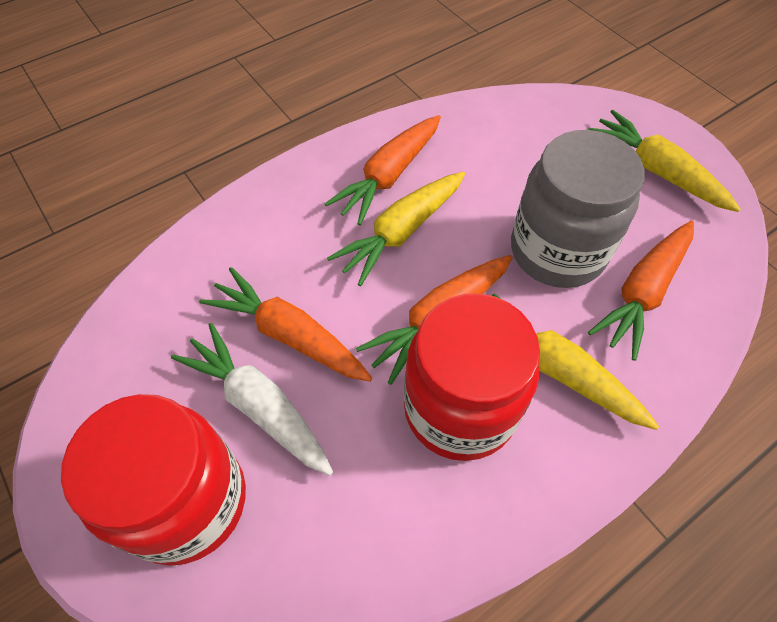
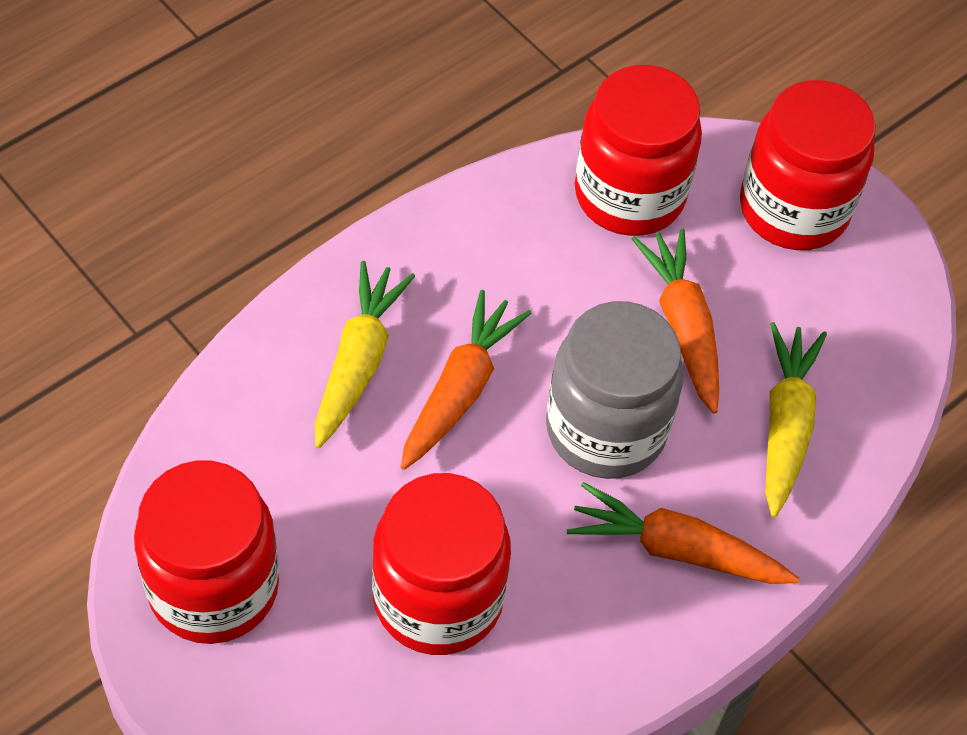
orange carrot: [199,267,372,382] [325,115,441,225] [356,255,513,385] [588,221,694,361] = 4 -> [401,290,532,470] [567,482,799,584] [632,229,719,414] = 3
red jar: [61,394,246,566] [404,293,540,461] = 2 -> [134,461,279,644] [372,473,511,655] [575,65,702,236] [740,80,876,250] = 4
white carrot: [171,323,333,476] = 1 -> none = 0
yellow carrot: [327,171,465,286] [492,293,659,430] [588,110,741,212] = 3 -> [315,261,415,448] [765,322,827,518] = 2

